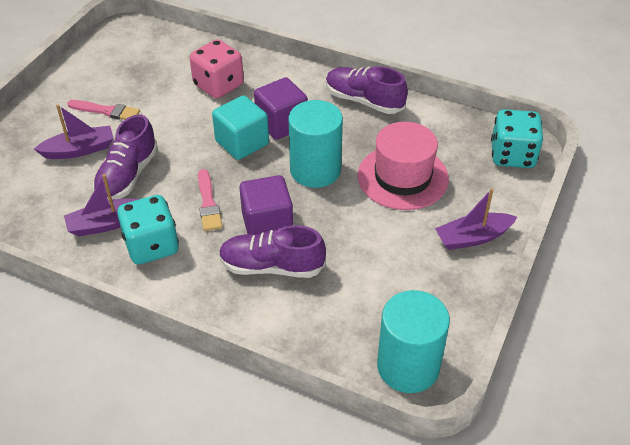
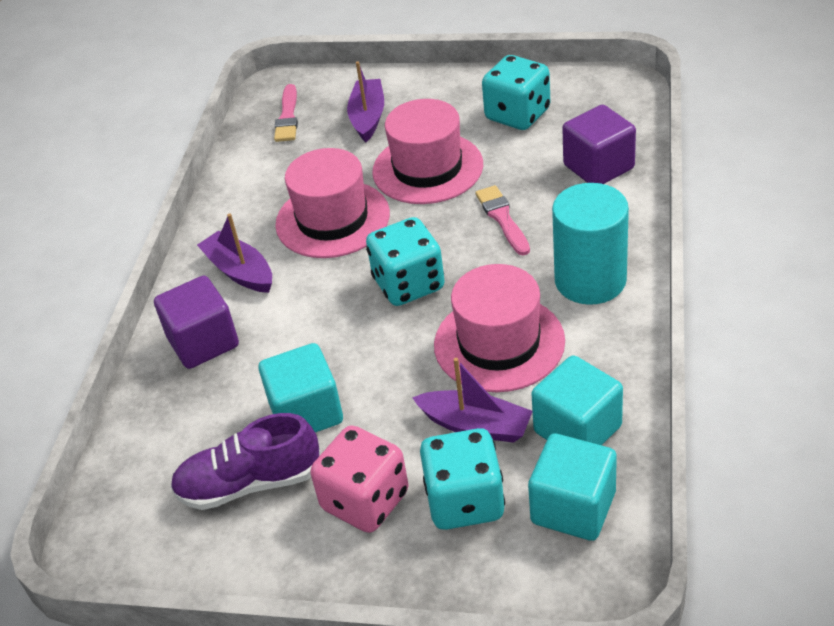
pink hat: [358,122,449,210] = 1 -> [275,148,390,258] [372,99,483,204] [434,264,565,392] = 3
purple shoe: [93,114,158,200] [219,225,326,278] [326,66,408,114] = 3 -> [170,413,321,510] = 1
turquoise cube: [212,95,269,160] = 1 -> [258,343,343,433] [528,433,617,541] [532,355,623,445] = 3
turquoise cylinder: [288,100,343,188] [377,290,450,393] = 2 -> [552,183,629,305] = 1
turquoise dice: [117,195,179,265] [491,109,543,168] = 2 -> [366,217,445,306] [420,428,505,530] [482,55,550,130] = 3

